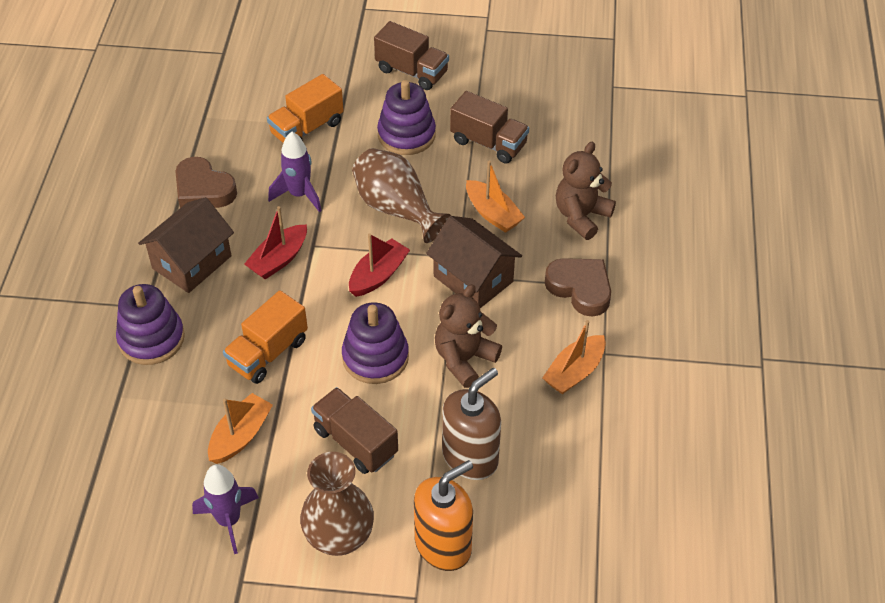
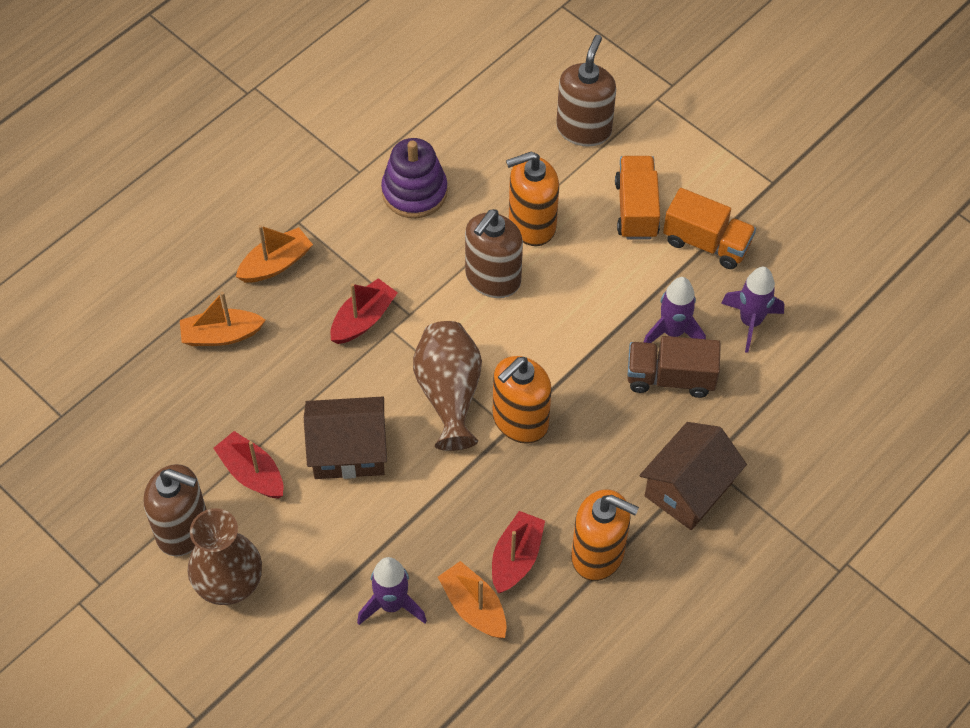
brown heart: [175,157,237,208] [545,258,611,316] = 2 -> none = 0
brown soap dispenser: [442,368,501,480] = 1 -> [144,464,207,557] [465,209,523,298] [556,35,616,146] = 3
brown teddy bear: [435,284,502,388] [556,142,616,240] = 2 -> none = 0
brown truck: [311,387,398,474] [374,21,449,90] [450,91,529,164] = 3 -> [627,336,721,398] = 1
orange soap dispenser: [414,460,473,571] = 1 -> [493,356,552,444] [506,151,559,246] [571,489,639,581] = 3
purple rocket: [192,464,259,554] [268,132,322,212] = 2 -> [357,557,427,625] [644,277,706,343] [721,267,784,353] = 3
purple stacking toy: [116,284,185,365] [342,302,409,384] [377,80,436,155] = 3 -> [381,138,448,218] = 1
red boat: [244,206,307,279] [349,233,410,297] = 2 -> [213,431,283,499] [330,278,398,344] [492,511,545,593] = 3

